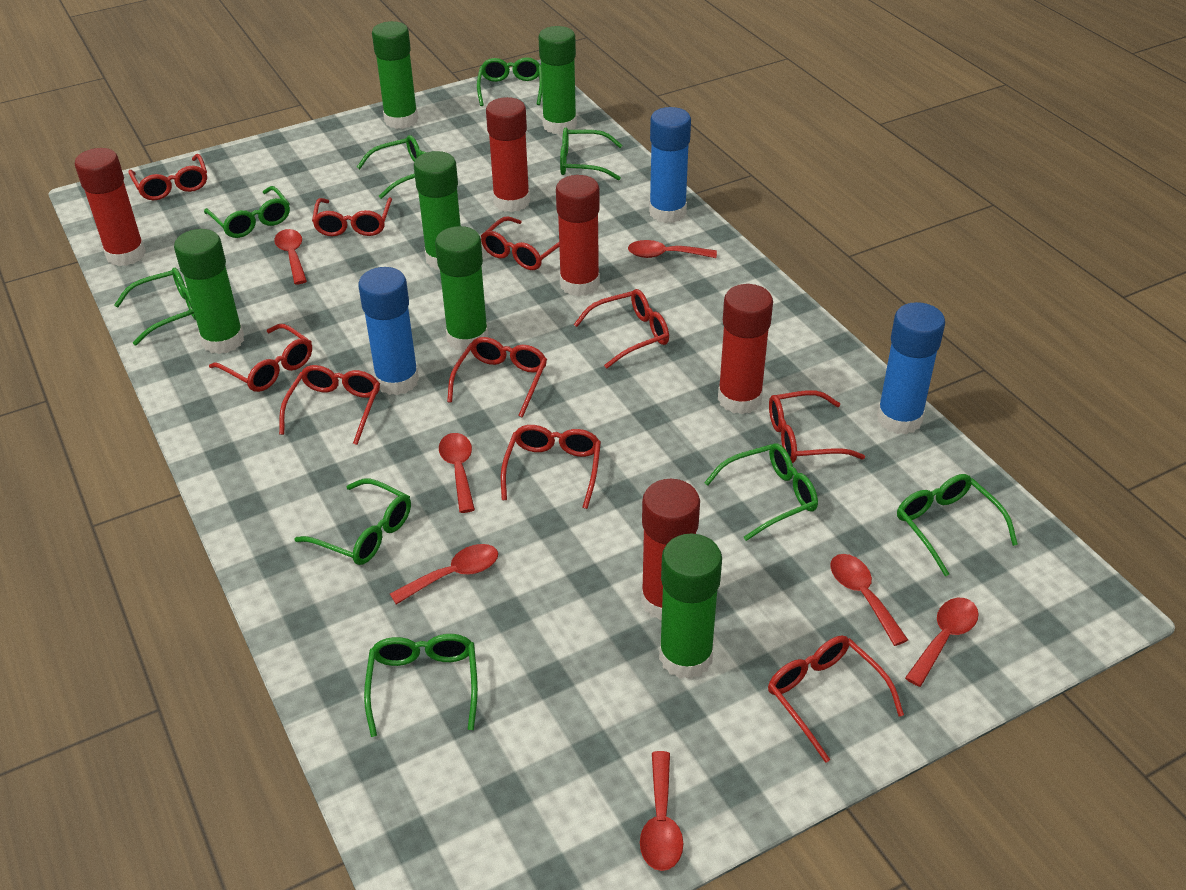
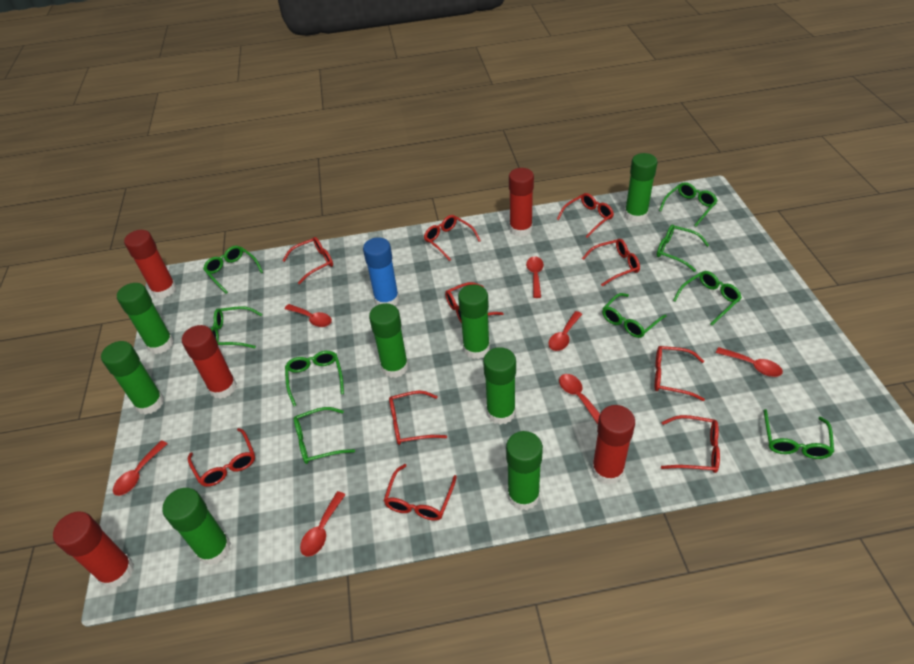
blue glue stick: [358,267,419,395] [649,107,691,223] [877,302,945,434] = 3 -> [363,237,399,306] = 1
green glue stick: [174,229,244,354] [372,21,418,129] [414,151,461,270] [435,226,488,352] [538,26,577,134] [659,533,722,679] = 6 -> [101,341,164,415] [117,283,174,354] [162,488,231,565] [369,303,408,378] [458,284,490,359] [483,347,516,425] [506,431,543,510] [624,153,657,223] = 8

